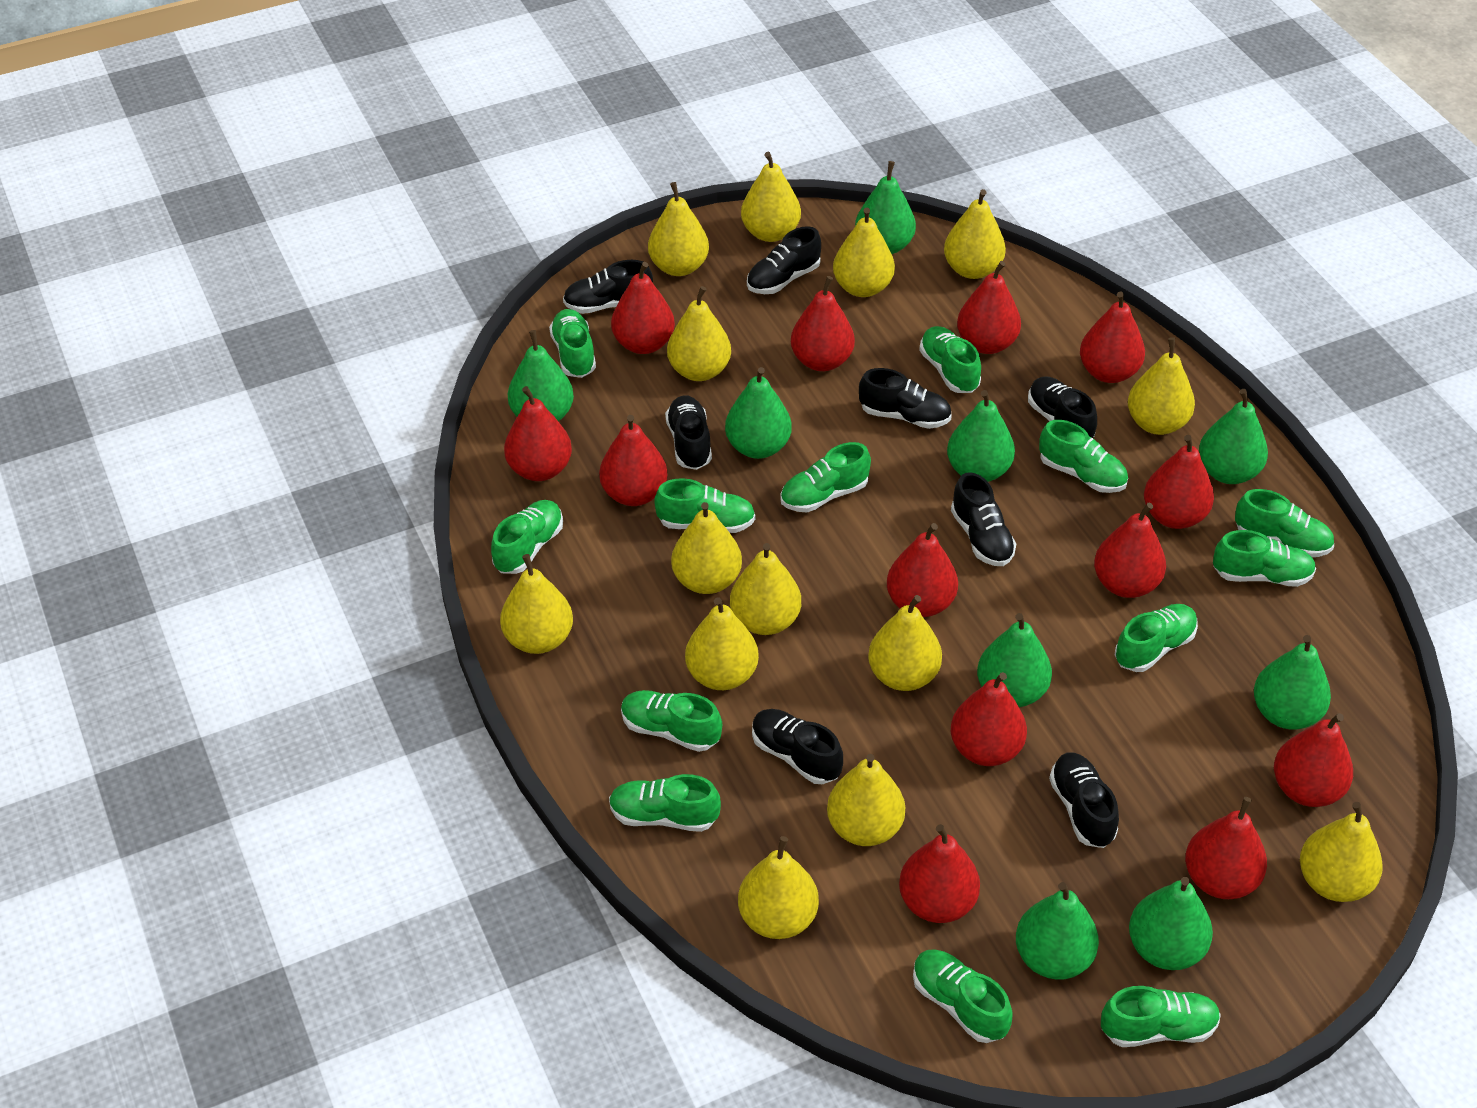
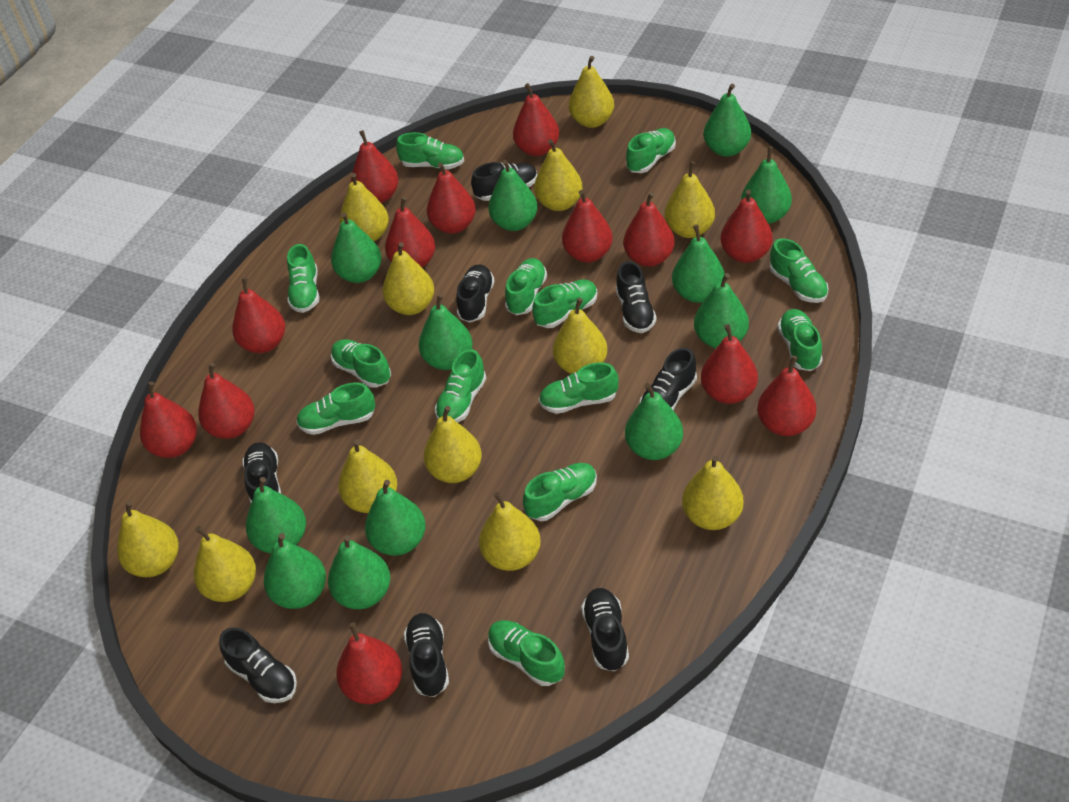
green pear: [508,330,574,421] [725,367,792,459] [855,161,916,254] [947,390,1015,482] [977,613,1052,707] [1016,882,1099,980] [1129,877,1213,970] [1199,389,1268,484] [1254,635,1331,730] = 9 -> [246,477,306,553] [264,533,326,609] [328,535,390,609] [331,212,382,283] [365,480,426,556] [419,294,473,370] [489,160,538,231] [625,383,683,460] [672,225,725,303] [694,273,749,348] [703,84,751,157] [741,146,792,224] = 12
yellow pear: [500,554,573,654] [648,182,709,276] [667,286,731,381] [671,502,742,594] [685,597,759,690] [730,543,801,635] [738,836,819,939] [741,152,801,242] [827,754,905,846] [833,208,895,297] [868,595,942,691] [944,189,1006,279] [1128,337,1195,435] [1300,802,1383,902] = 14 -> [117,501,179,577] [194,526,256,602] [338,439,397,513] [340,173,389,241] [383,242,434,315] [424,406,482,483] [479,492,541,571] [534,139,583,211] [553,298,608,374] [569,56,614,128] [665,161,715,238] [682,455,744,530] = 12

